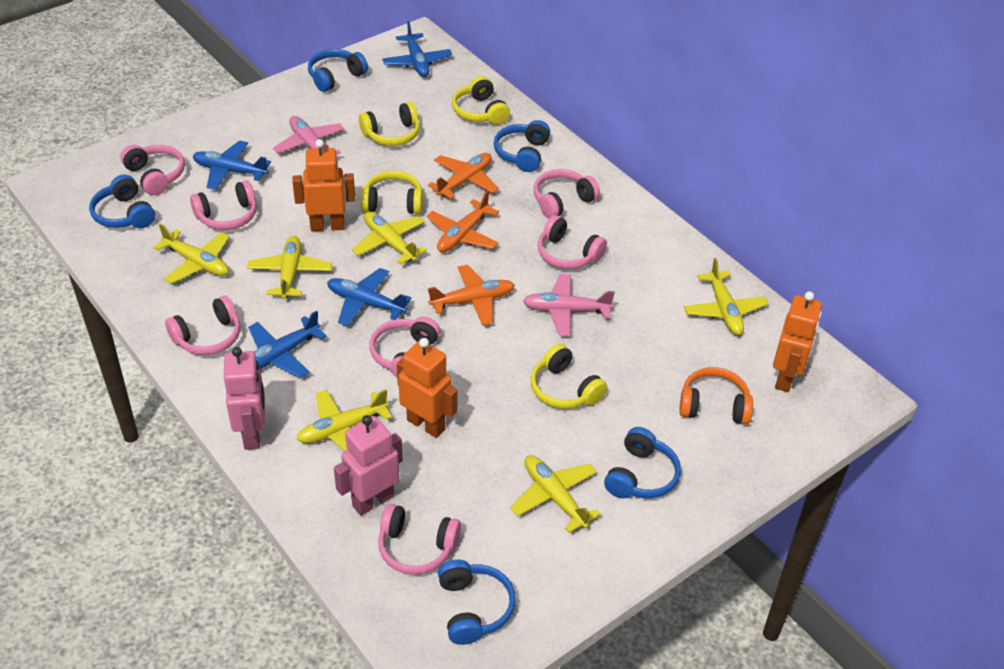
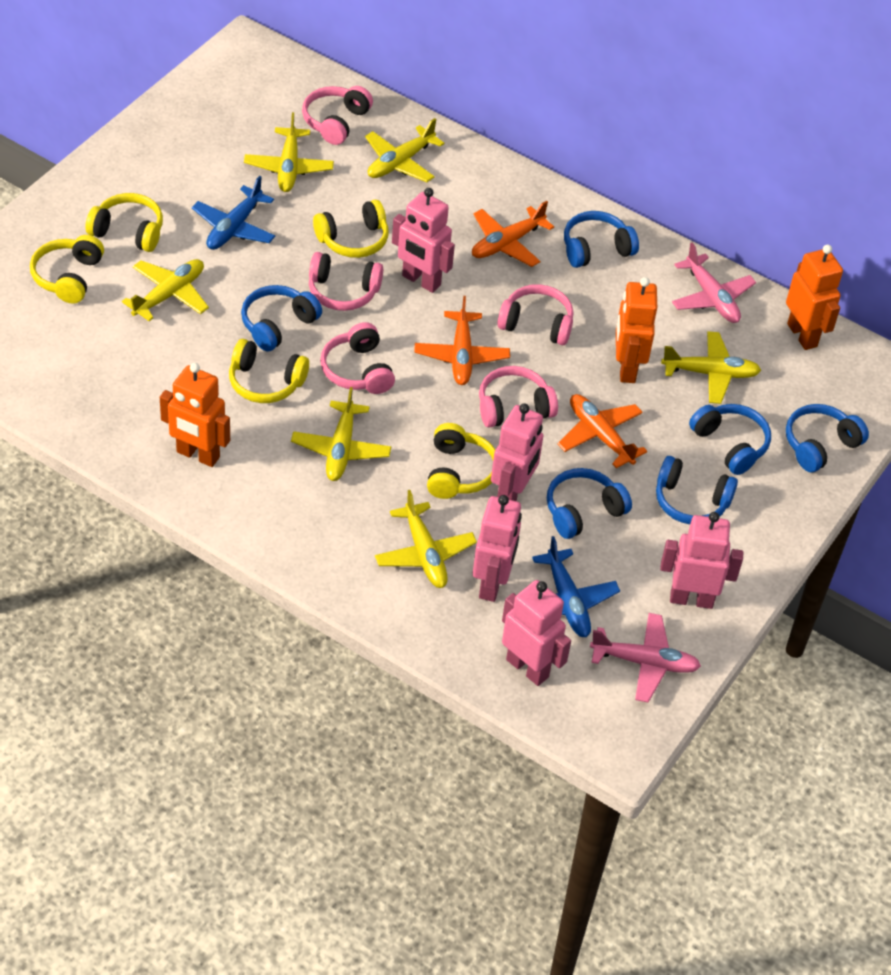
blue headphones: [89,175,155,228] [308,49,368,92] [438,560,516,645] [494,120,550,172] [604,427,681,498] = 5 -> [241,285,322,351] [547,468,632,539] [564,211,639,268] [656,456,738,524] [689,404,771,475] [786,404,869,472] = 6
blue plane: [193,140,271,190] [248,311,326,378] [327,268,411,326] [382,21,452,77] = 4 -> [192,176,275,250] [532,536,620,637] = 2
orange headphones: [679,367,753,424] = 1 -> none = 0
pink headphones: [120,145,185,195] [165,296,241,355] [190,180,257,230] [369,317,440,377] [378,504,461,575] [534,169,600,219] [538,215,607,269] = 7 -> [302,86,373,145] [309,252,383,311] [320,322,395,394] [479,366,558,428] [498,284,573,345] = 5
pink robot: [224,347,265,450] [334,415,403,516] = 2 -> [392,188,455,293] [473,495,522,602] [491,403,544,501] [502,580,571,686] [660,512,744,609] = 5
yellow headphones: [359,102,420,146] [361,171,423,214] [452,76,510,125] [530,344,607,409] = 4 -> [30,235,104,304] [85,193,163,252] [229,339,309,403] [313,200,388,258] [427,423,496,499] = 5

